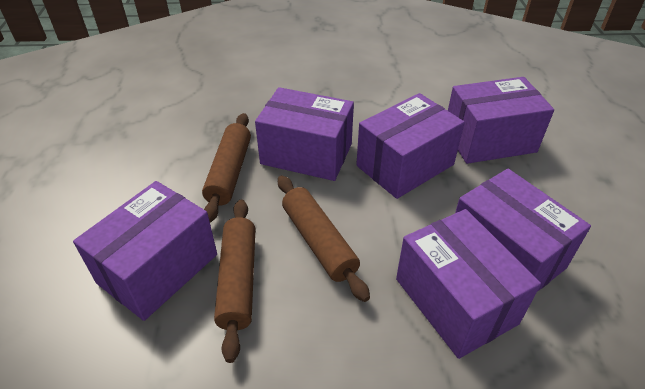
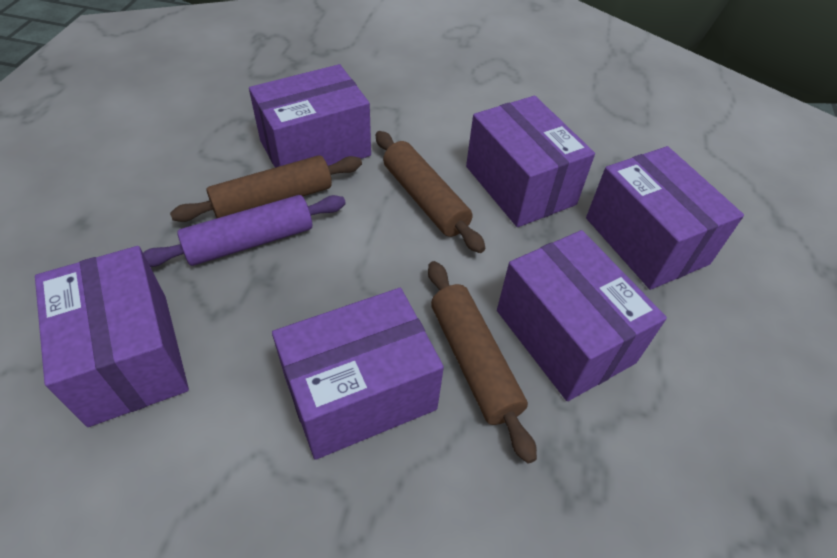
purple rolling pin: none = 0 -> [143,195,346,267] = 1

